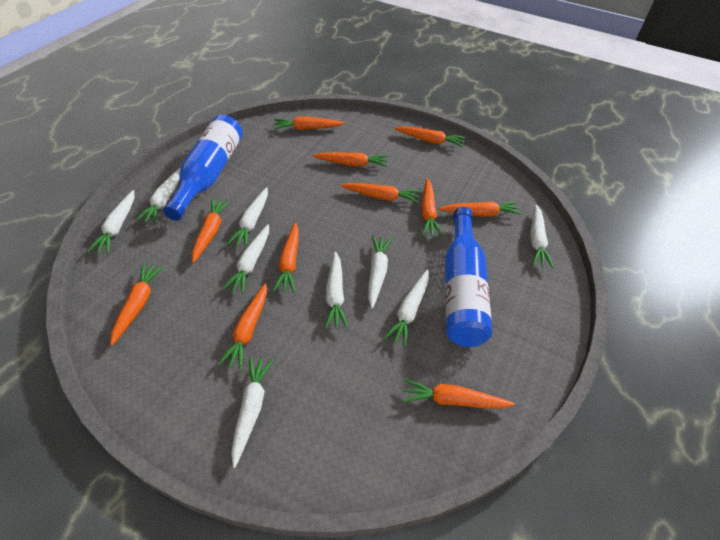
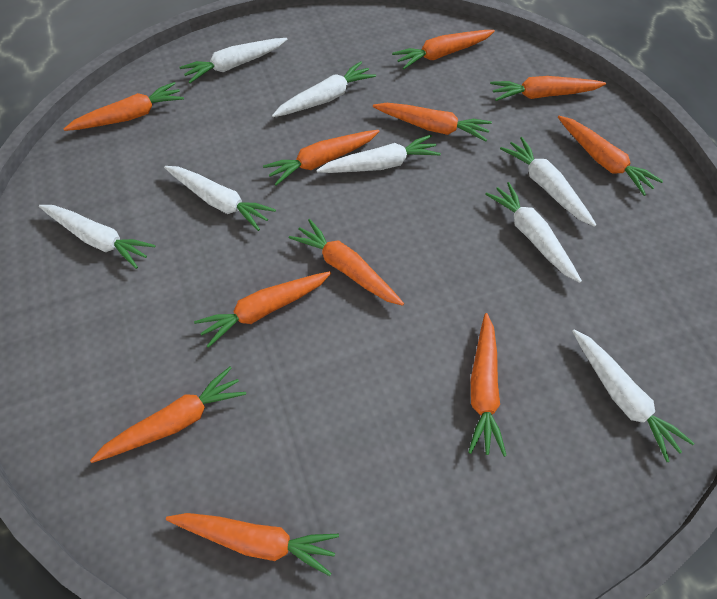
blue bottle: [163,115,243,221] [445,207,492,347] = 2 -> none = 0
white carrot: [88,190,134,253] [136,167,181,224] [223,224,269,294] [227,187,268,248] [231,356,274,468] [325,251,348,329] [368,235,392,309] [384,270,429,347] [530,204,553,268] = 9 -> [39,205,156,269] [164,166,276,231] [180,38,288,83] [272,61,376,117] [316,135,441,173] [485,182,582,283] [500,137,596,227] [572,329,695,462] = 8

